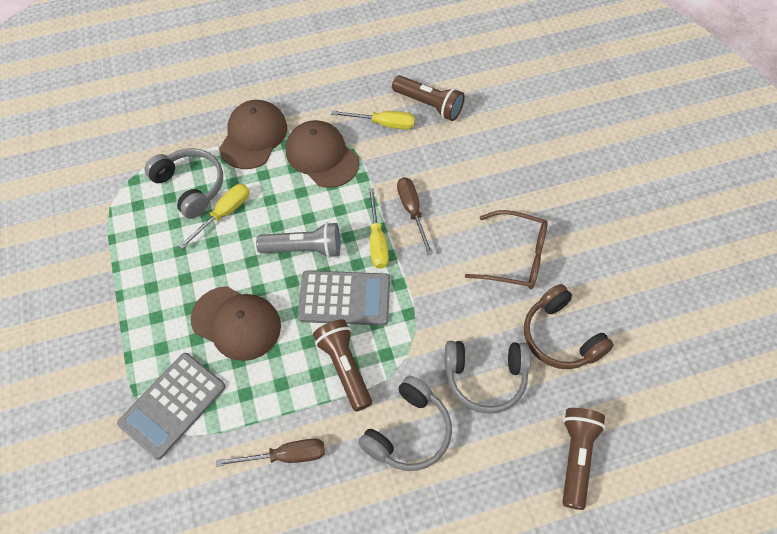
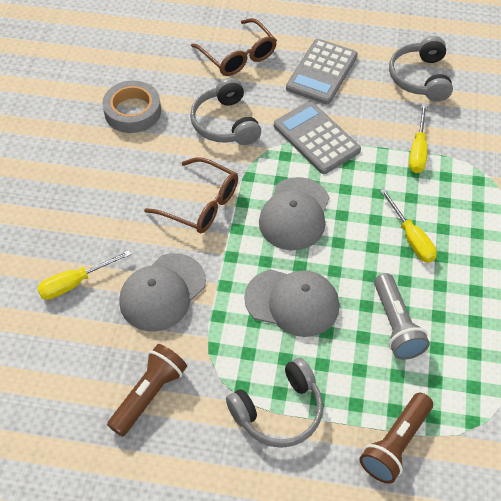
brown cap: [191,286,281,361] [219,100,287,169] [286,120,359,188] = 3 -> none = 0
brown flashlight: [313,319,372,412] [392,75,465,121] [562,408,606,510] = 3 -> [107,344,187,437] [359,393,433,484] = 2
brown glasses: [465,210,548,289] = 1 -> [144,157,238,233] [191,18,277,76] = 2
brown headphones: [524,284,614,369] = 1 -> none = 0
brown screwdriver: [216,439,325,467] [397,177,433,255] = 2 -> none = 0
grey cap: none = 0 -> [119,253,206,331] [244,269,339,337] [259,177,330,251] = 3
grey tape: none = 0 -> [102,81,161,133] = 1

